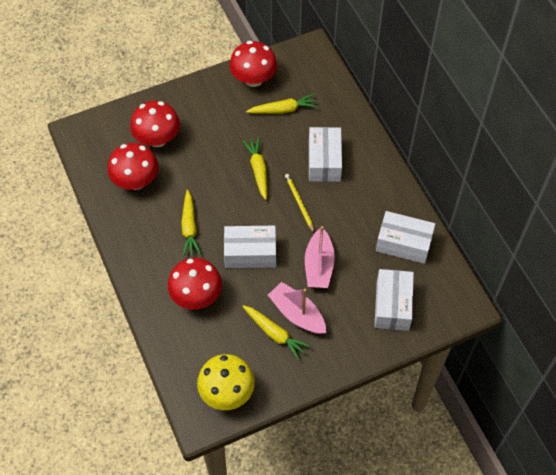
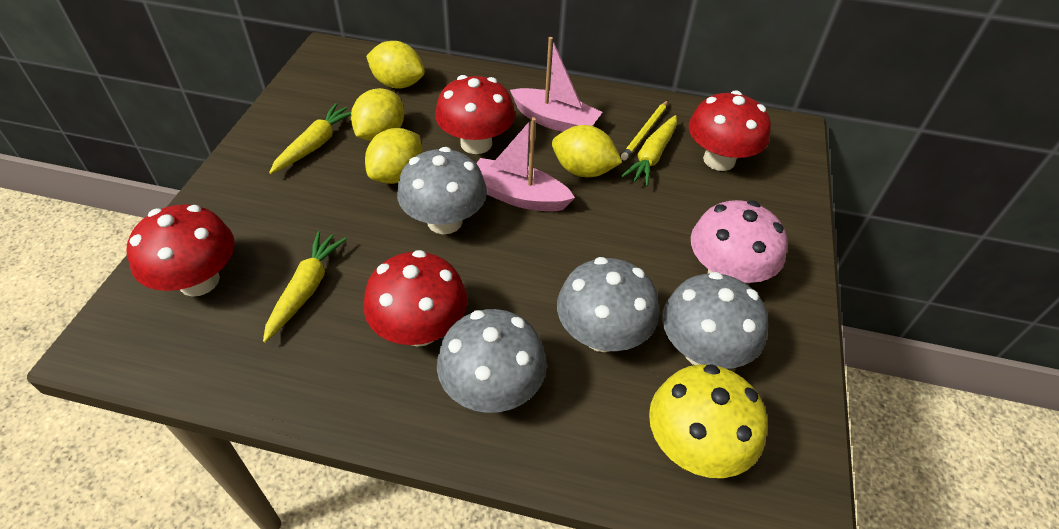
grey mushroom: none = 0 -> [397,147,487,234] [437,309,547,413] [557,257,659,352] [662,272,768,369] = 4
pink mushroom: none = 0 -> [691,200,787,283] = 1
white box: [224,226,276,268] [309,127,342,182] [374,269,414,331] [376,211,435,264] = 4 -> none = 0
yellow carrot: [181,190,201,257] [242,305,311,360] [243,137,267,200] [246,94,318,114] = 4 -> [263,231,347,343] [269,103,351,174] [621,115,677,186] = 3
yellow lemon: none = 0 -> [351,88,404,141] [365,128,423,184] [366,41,425,89] [552,125,622,177] = 4

